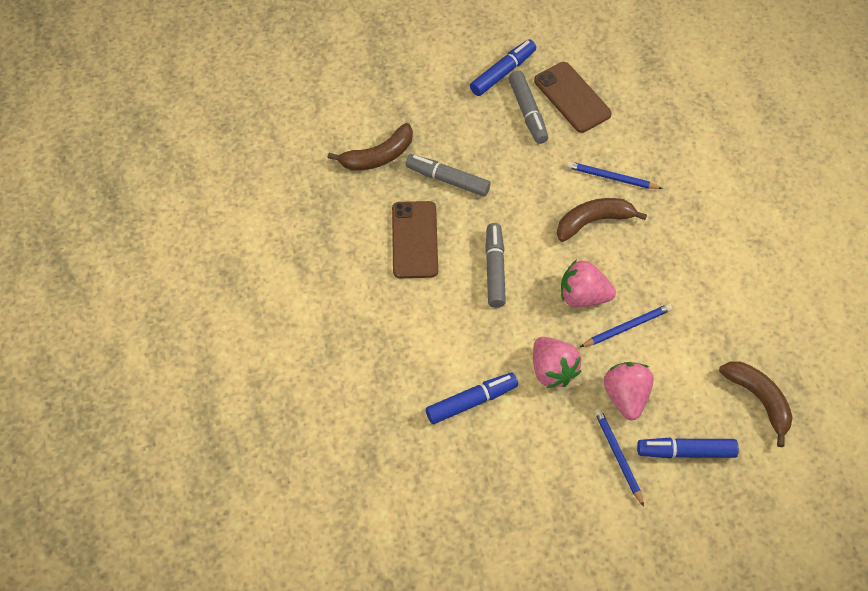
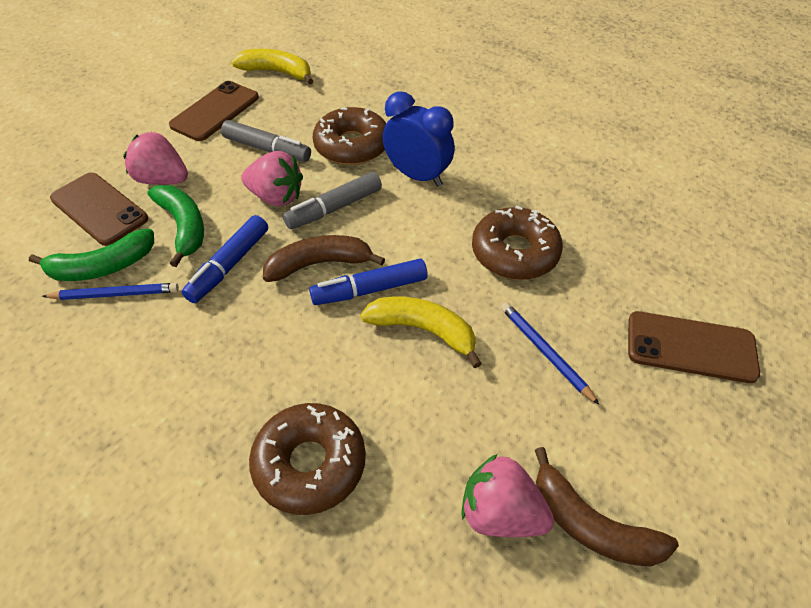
blue clock: none = 0 -> [383,91,455,187] = 1
blue marker: [426,373,518,424] [470,39,536,96] [637,438,739,458] = 3 -> [181,215,268,303] [309,259,428,305] = 2
blue pencil: [566,161,663,189] [580,304,672,347] [594,408,644,507] = 3 -> [42,283,179,300] [501,302,599,405] = 2
brown banana: [328,123,413,171] [557,198,647,242] [719,361,793,447] = 3 -> [263,235,385,282] [535,447,679,567] = 2
brown donut: none = 0 -> [249,403,366,515] [312,107,386,165] [472,206,563,280] = 3
brown phone: [392,201,438,278] [534,62,612,133] = 2 -> [50,173,148,246] [169,81,259,141] [628,311,760,383] = 3
green banana: none = 0 -> [29,229,154,281] [147,185,204,267] = 2
grey marker: [406,154,491,196] [485,223,506,308] [508,71,548,144] = 3 -> [221,120,311,162] [283,172,382,229] = 2
yellow banana: none = 0 -> [231,49,313,85] [360,297,482,368] = 2

